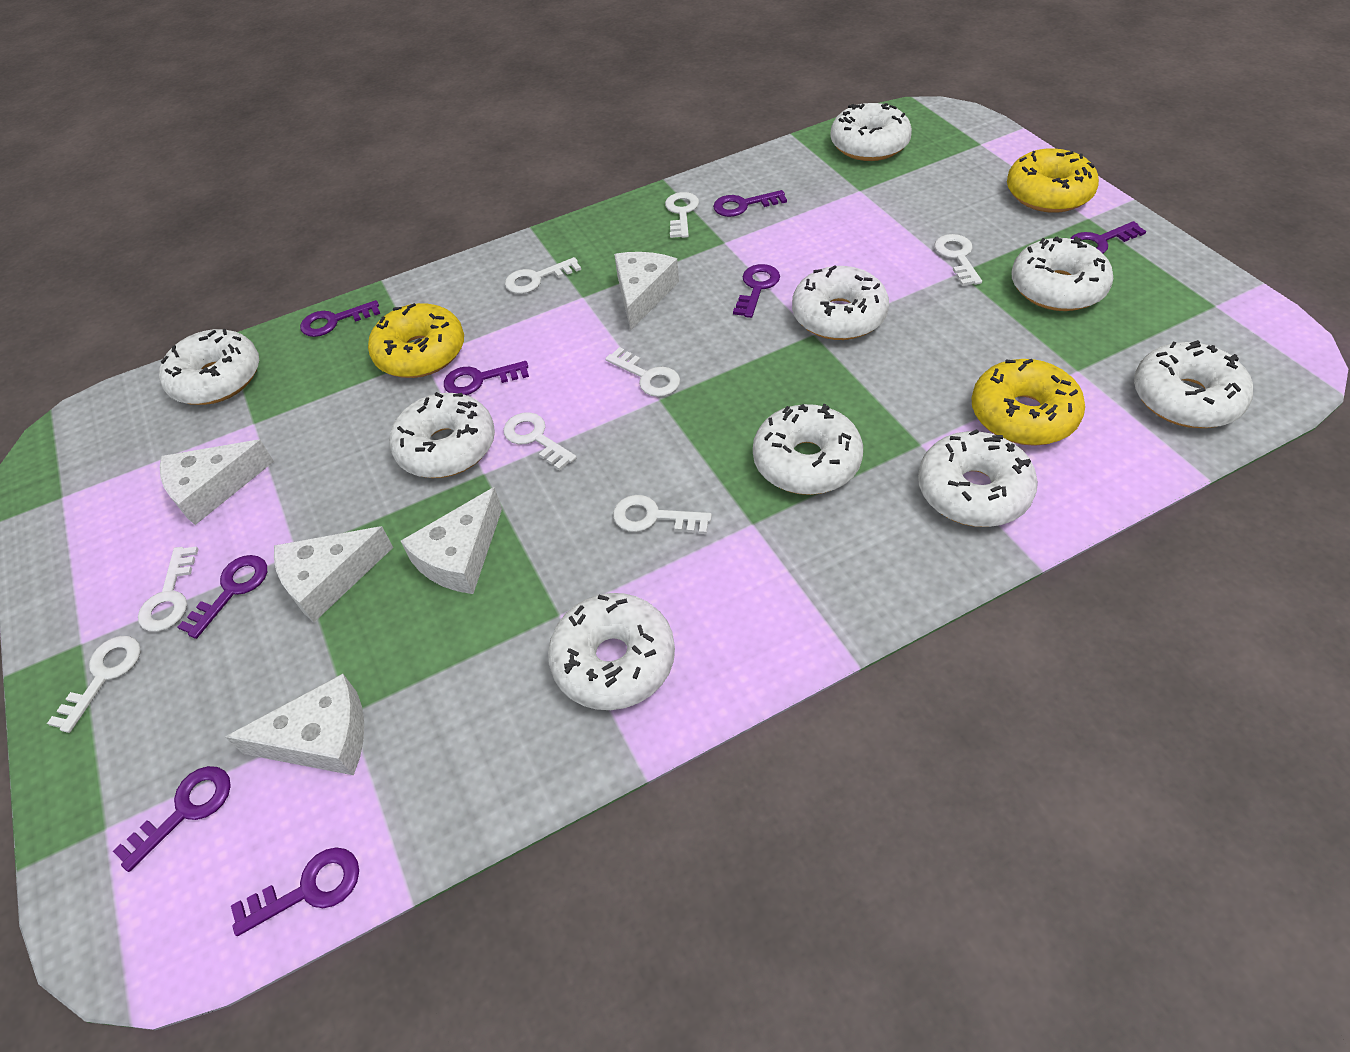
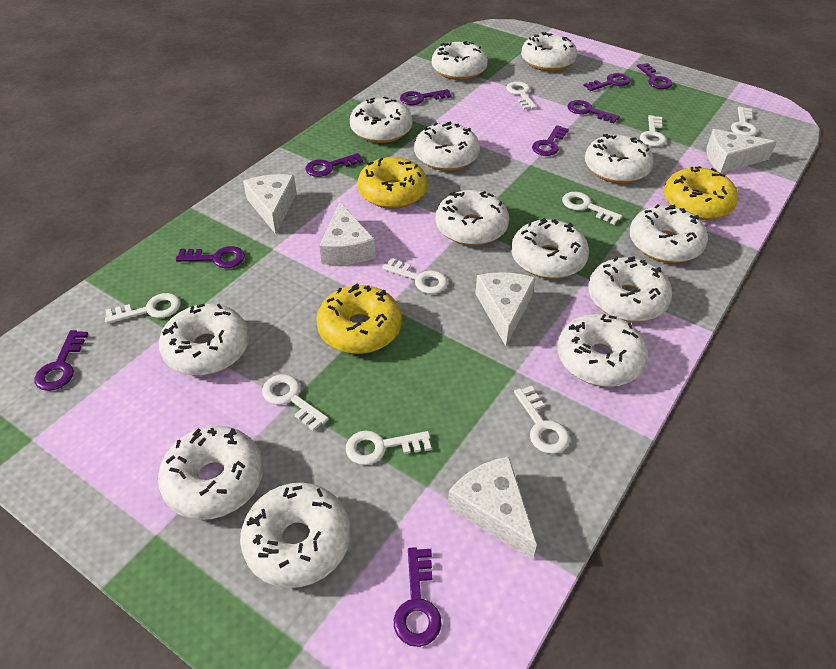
purple key: [113,766,231,872] [178,555,267,639] [231,847,359,936] [300,300,380,337] [444,361,529,395] [713,190,787,217] [733,264,780,318] [1070,221,1146,254] = 8 -> [34,330,88,391] [176,246,245,268] [305,153,363,177] [394,547,442,647] [400,89,452,105] [532,125,569,156] [567,100,620,123] [584,73,631,91] [637,63,673,89] = 9
white donut: [159,329,259,405] [389,392,495,478] [548,593,675,710] [753,404,863,495] [792,265,889,340] [830,103,912,161] [918,429,1038,527] [1011,236,1113,311] [1134,340,1253,428] = 9 -> [158,426,263,520] [159,304,249,376] [240,483,350,588] [350,96,413,143] [414,122,480,171] [432,41,488,80] [436,190,509,246] [511,218,589,279] [521,32,577,71] [558,314,648,387] [585,134,654,184] [588,256,672,322] [630,204,708,263] = 13
white key: [47,636,141,733] [138,546,198,632] [503,412,577,471] [505,257,581,294] [605,347,680,397] [613,495,712,534] [665,192,699,238] [934,234,982,286] = 8 -> [105,293,180,324] [262,374,328,431] [346,431,431,465] [382,258,448,294] [506,81,536,110] [514,386,570,454] [562,192,622,224] [640,115,666,146] [731,107,757,136] = 9

